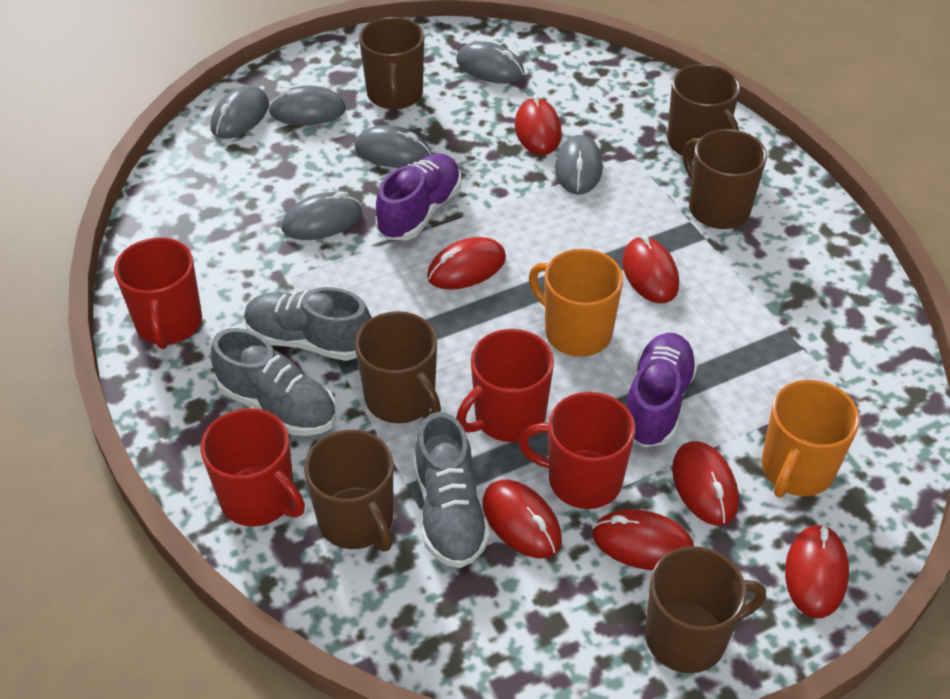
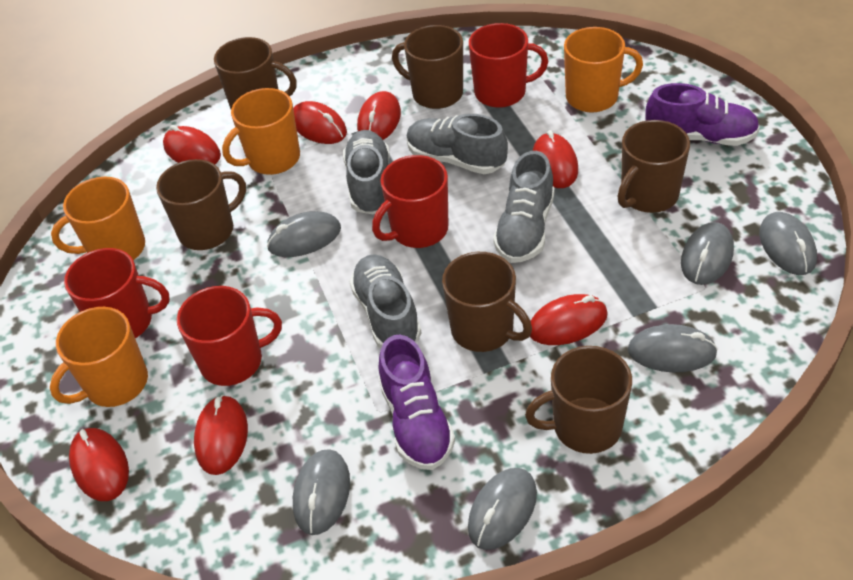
grey shoe: [211,328,336,436] [244,287,372,361] [414,412,490,568] = 3 -> [343,130,390,214] [349,254,421,348] [406,114,508,174] [493,151,555,263] = 4
orange mug: [529,249,623,357] [762,380,860,498] = 2 -> [50,307,148,407] [51,177,145,260] [222,88,300,175] [564,27,643,113] = 4

